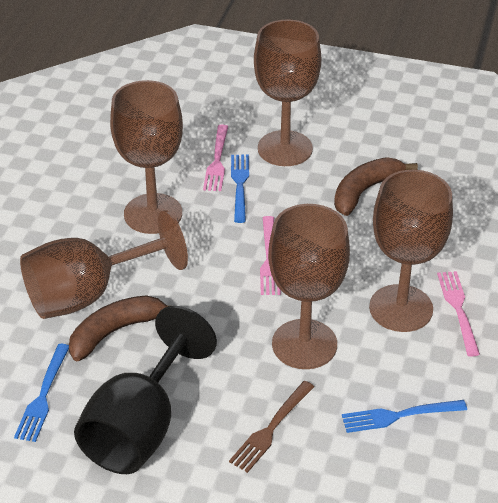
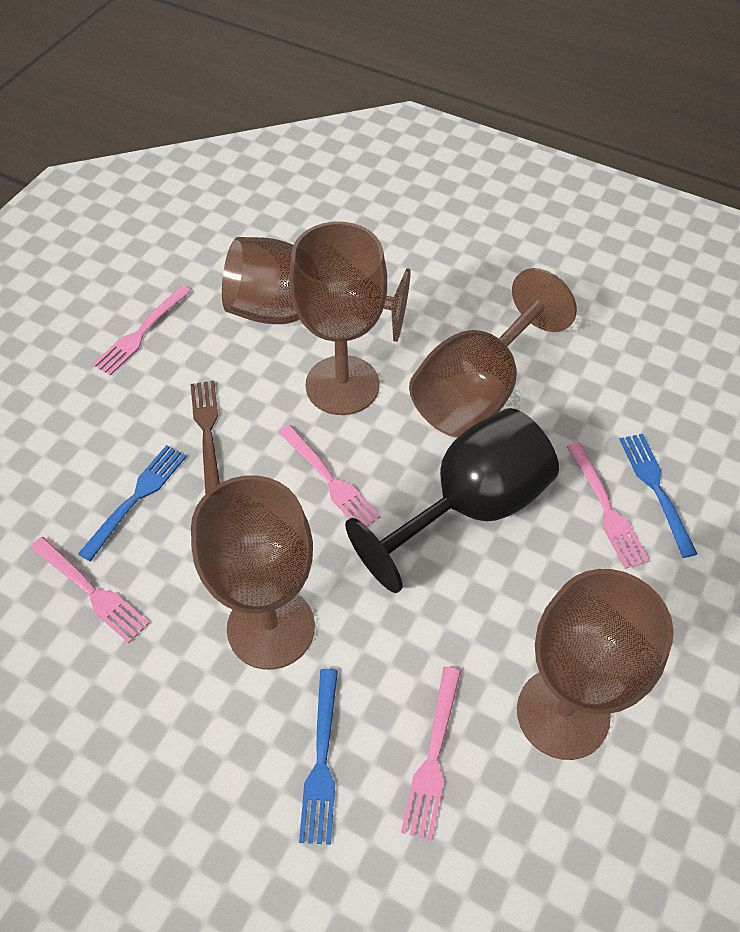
brown banana: [69,295,168,361] [334,158,418,216] = 2 -> none = 0
pink fork: [203,124,228,191] [260,216,281,295] [437,271,480,357] = 3 -> [30,537,150,643] [93,286,191,376] [278,425,380,527] [401,667,461,841] [567,442,650,569] = 5

